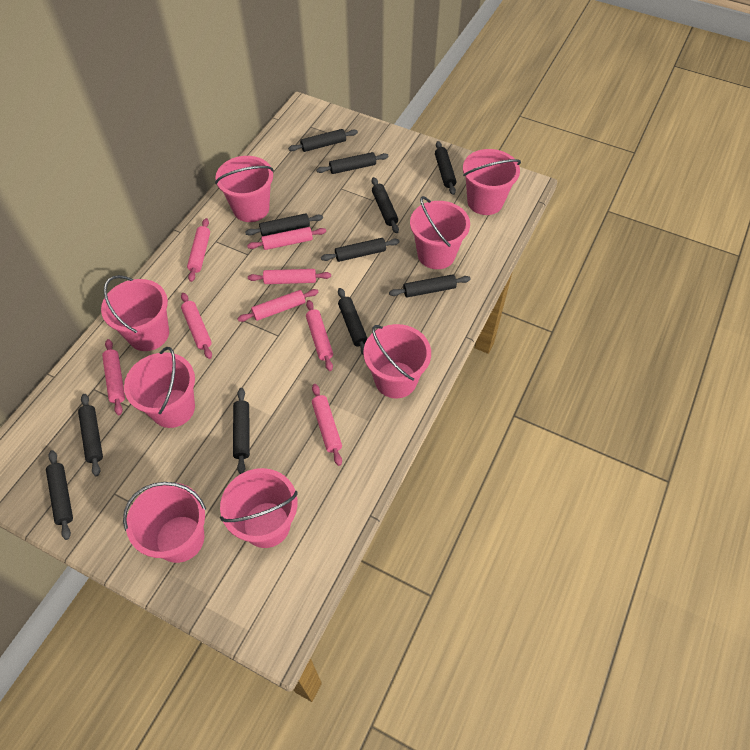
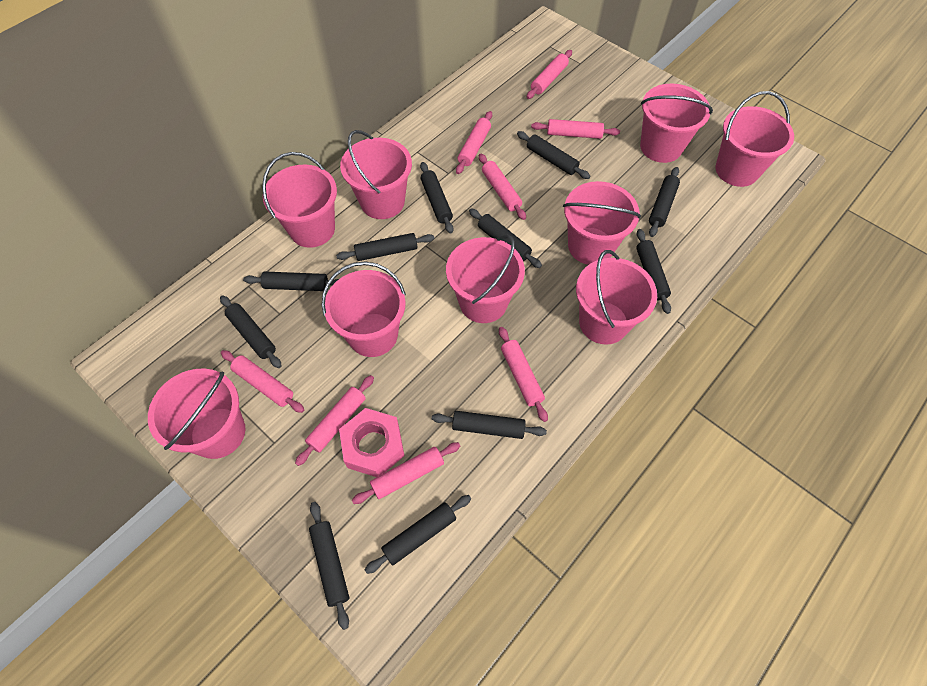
pink bucket: [101,275,169,351] [123,482,206,563] [124,347,195,428] [215,156,274,222] [220,468,298,548] [363,324,431,398] [410,196,470,269] [463,149,521,215] = 8 -> [148,368,246,459] [262,152,337,248] [322,262,406,357] [340,130,412,219] [446,235,525,323] [563,181,641,265] [576,250,657,345] [640,84,713,163] [716,91,794,187] = 9
pink nut: none = 0 -> [339,408,404,477] = 1

